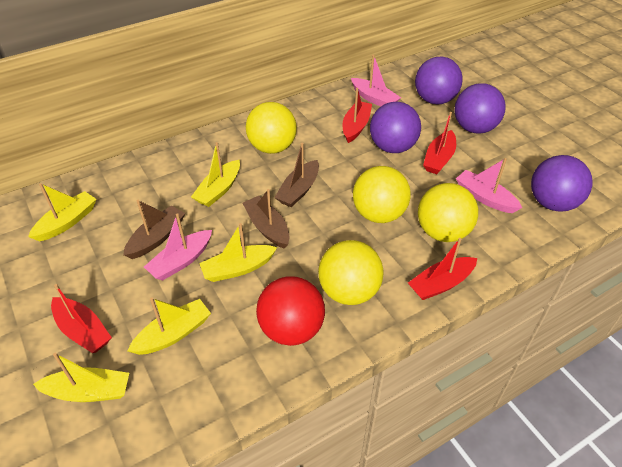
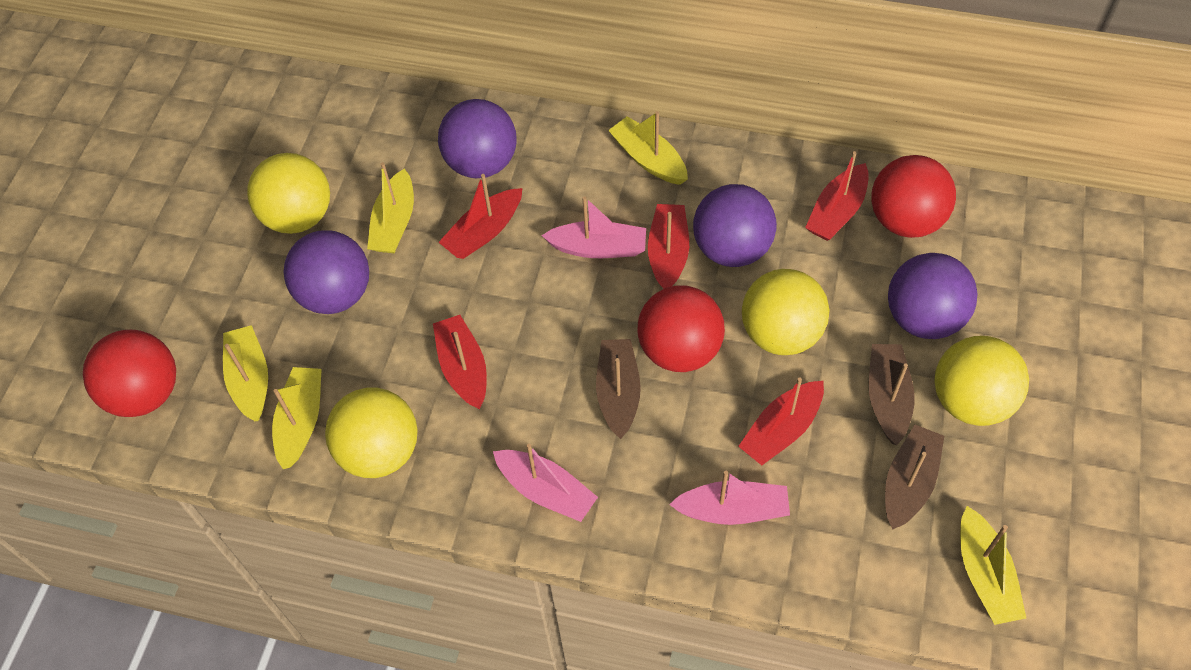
red ball: [256,276,325,346] = 1 -> [83,330,176,417] [638,285,725,372] [871,155,956,238] = 3
red boat: [51,284,112,353] [343,88,372,143] [408,238,477,300] [423,112,456,174] = 4 -> [433,315,487,409] [439,174,522,259] [648,204,689,289] [738,377,824,465] [805,151,869,241] = 5

